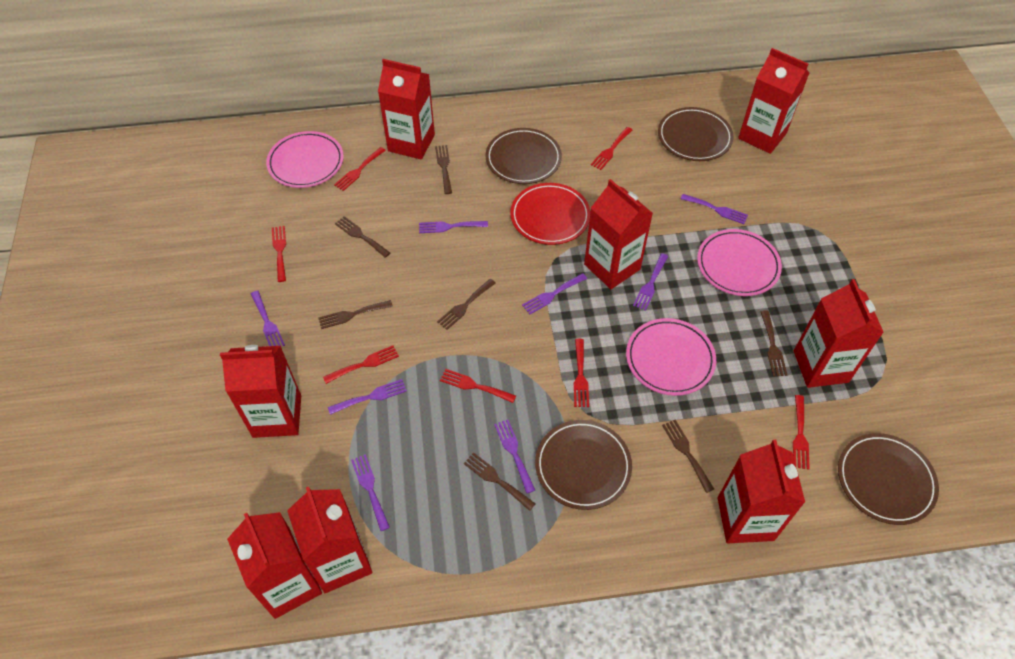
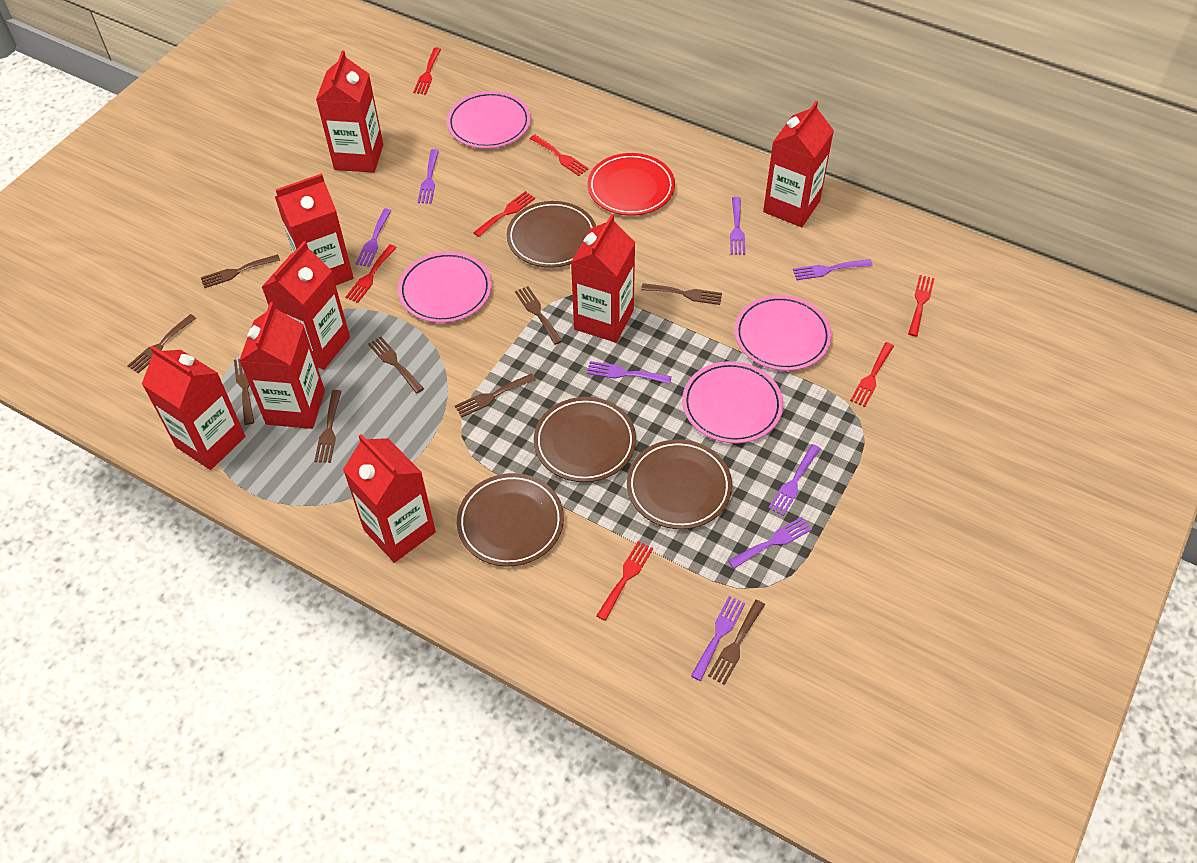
brown fork: [318,300,393,329] [335,216,390,258] [435,145,452,194] [437,279,496,330] [464,452,536,511] [662,420,714,493] [760,310,787,376] = 7 -> [127,314,196,373] [201,254,280,288] [234,359,254,425] [314,390,342,463] [368,336,424,394] [455,373,536,417] [515,286,562,345] [641,283,722,305] [708,600,765,685] = 9
pink plate: [266,131,344,188] [626,318,716,396] [697,229,782,296] = 3 -> [398,252,492,323] [447,91,531,149] [682,361,783,443] [734,295,832,371] = 4

